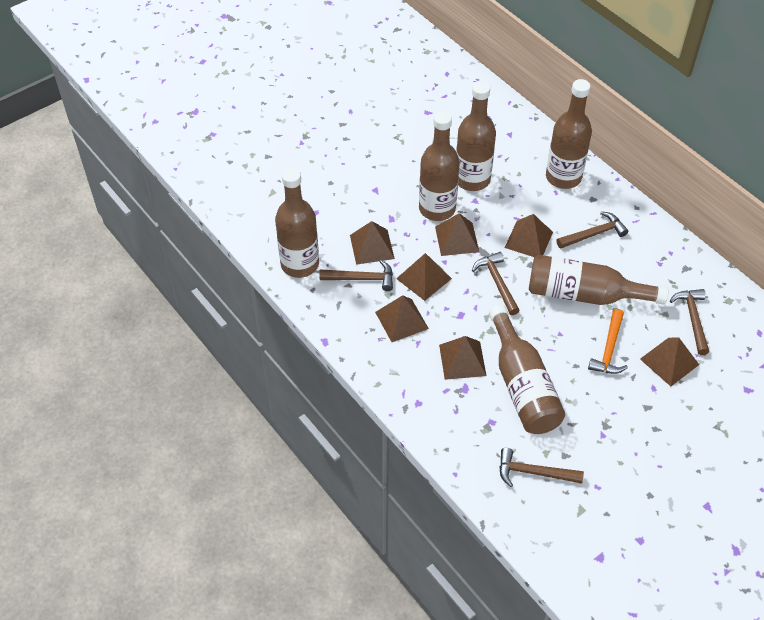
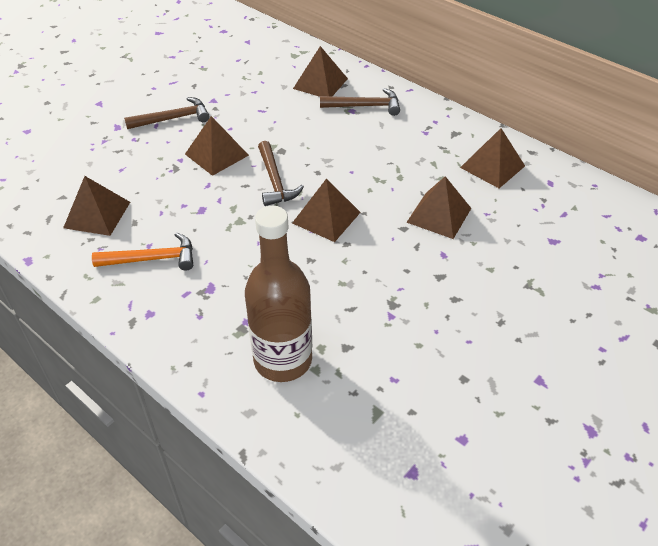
brown bottle: [275,168,319,278] [419,111,460,221] [456,82,496,191] [489,305,565,434] [529,255,669,305] [546,79,592,189] = 6 -> [245,206,312,382] = 1
brown hammer: [319,260,393,291] [472,252,520,315] [499,448,584,487] [557,211,628,249] [670,289,709,355] = 5 -> [124,97,210,129] [258,141,304,206] [320,88,400,116] = 3
brown pyramid: [350,221,395,265] [375,295,429,342] [396,253,452,301] [435,213,479,256] [439,336,486,380] [505,214,553,257] [640,337,699,387] = 7 -> [63,176,130,236] [185,116,249,176] [292,179,361,242] [293,46,348,97] [406,176,471,239] [460,128,525,188] = 6

